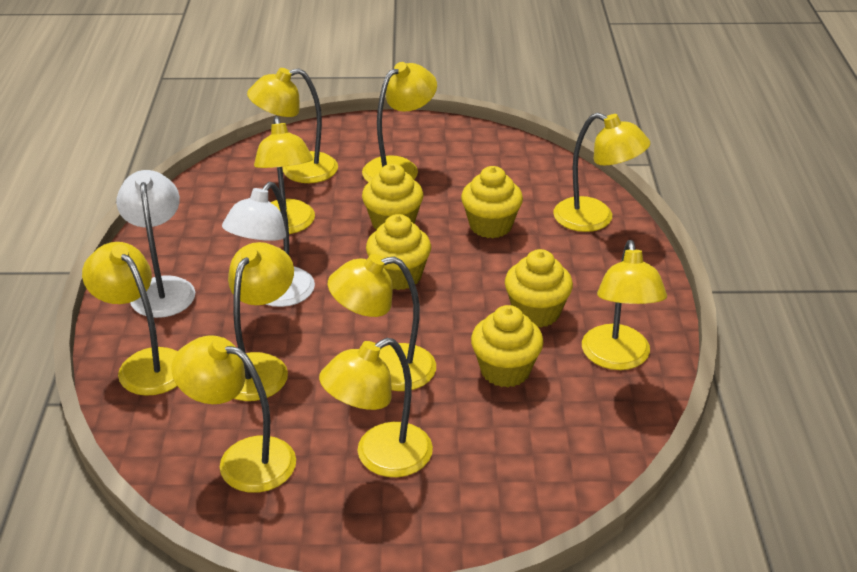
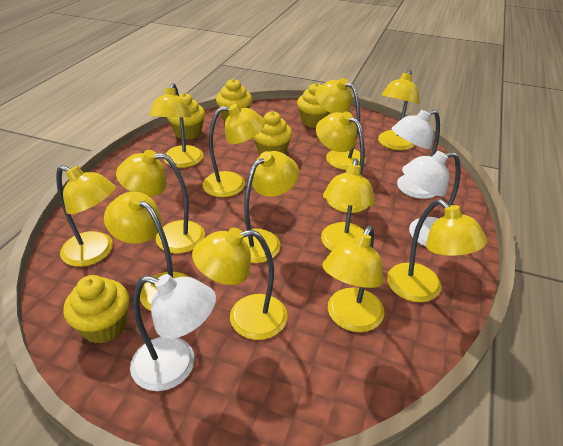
white lamp: [116,170,195,318] [222,182,315,307] = 2 -> [130,274,216,391] [392,110,440,199] [402,151,461,247] = 3
yellow lamp: [82,242,178,396] [171,335,296,493] [228,242,294,401] [247,68,338,183] [254,116,315,234] [319,338,433,477] [328,254,436,391] [362,62,437,182] [553,113,650,232] [582,240,667,370] = 10 -> [56,165,116,267] [104,192,189,311] [116,150,205,254] [149,83,203,168] [192,228,287,340] [203,104,265,197] [243,151,299,263] [315,78,365,170] [316,111,368,213] [321,158,375,251] [323,226,384,332] [378,70,420,150] [387,199,487,302] = 13

